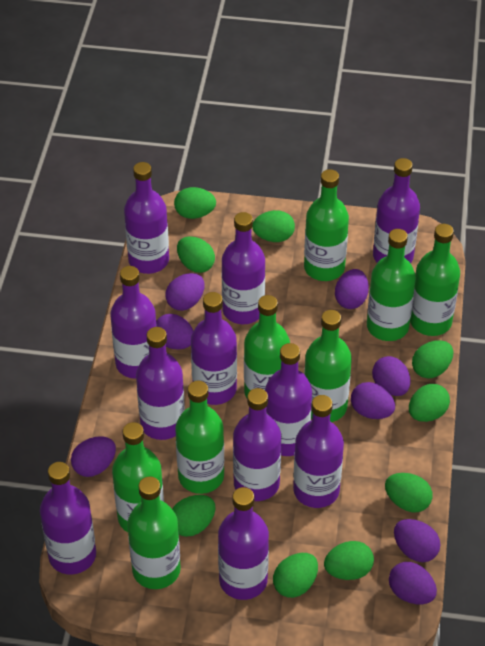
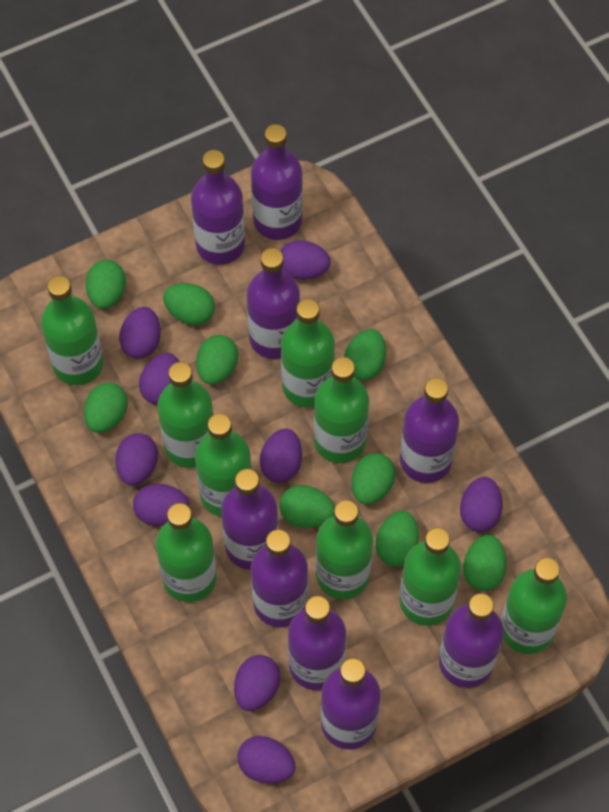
green bottle: [112,422,164,532] [127,477,181,589] [175,381,224,494] [244,295,290,398] [304,169,349,281] [304,310,352,422] [367,229,416,341] [410,224,460,336] = 8 -> [41,275,104,385] [156,503,217,602] [157,362,214,468] [195,413,252,517] [281,299,335,408] [314,357,369,463] [316,500,373,600] [399,528,461,626] [501,557,567,654] = 9
purple bottle: [40,462,96,574] [110,266,157,379] [124,162,169,274] [136,327,185,440] [191,292,237,405] [218,487,269,600] [222,212,265,324] [233,388,281,501] [265,343,312,456] [293,395,344,508] [373,158,420,263] = 11 -> [191,150,245,265] [221,469,279,570] [247,248,300,359] [251,124,303,240] [251,529,308,627] [288,596,346,690] [321,658,381,749] [400,378,459,483] [439,593,504,688] = 9
purple egg: [71,436,116,477] [156,314,193,349] [166,273,205,311] [335,269,369,309] [351,382,395,419] [372,356,410,396] [389,562,437,604] [394,519,440,562] = 8 -> [115,433,158,486] [119,307,161,359] [133,484,189,526] [139,353,179,405] [234,655,281,711] [237,736,296,783] [260,429,302,483] [281,240,330,280] [460,477,503,532] = 9

